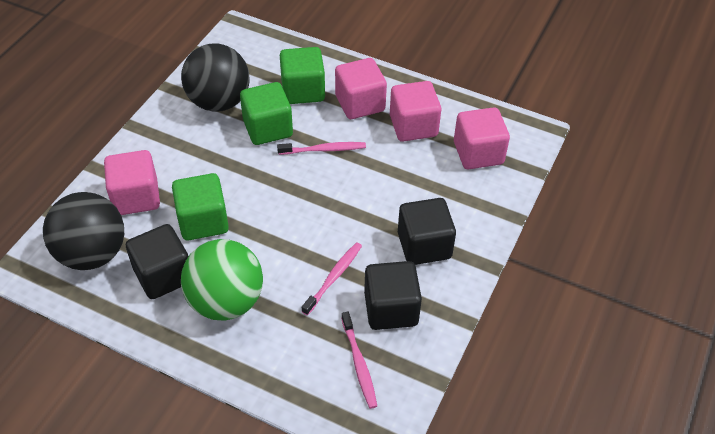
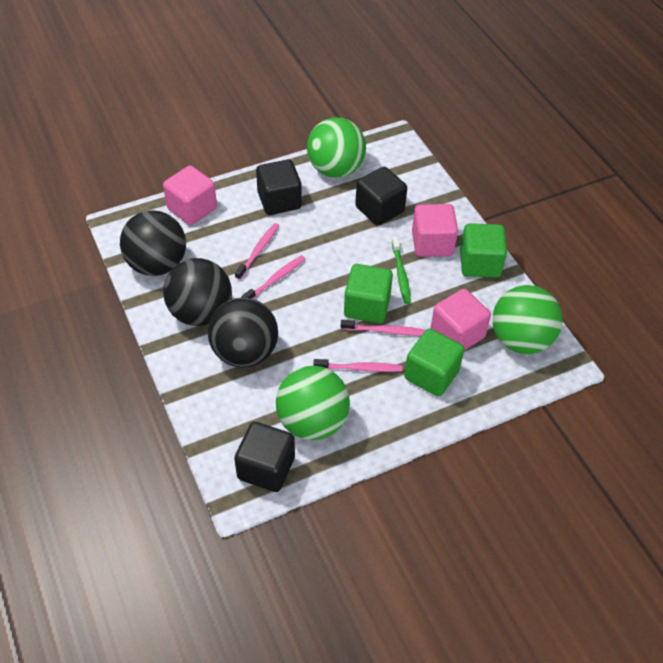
black ball: [43,192,124,270] [181,44,249,112] = 2 -> [120,210,186,276] [163,258,232,326] [208,297,278,368] = 3
green ball: [181,239,263,320] = 1 -> [276,366,350,440] [307,117,366,178] [492,285,563,354] = 3
green toothbrush: none = 0 -> [392,237,411,304] = 1
pink cube: [104,150,160,215] [335,58,387,119] [390,81,441,142] [454,107,510,169] = 4 -> [163,166,217,225] [412,204,458,257] [430,289,491,351] = 3
pink toothbrush: [277,142,366,155] [302,242,362,315] [341,311,377,409] = 3 -> [235,223,279,280] [242,255,305,299] [314,359,402,372] [341,320,425,336] = 4

